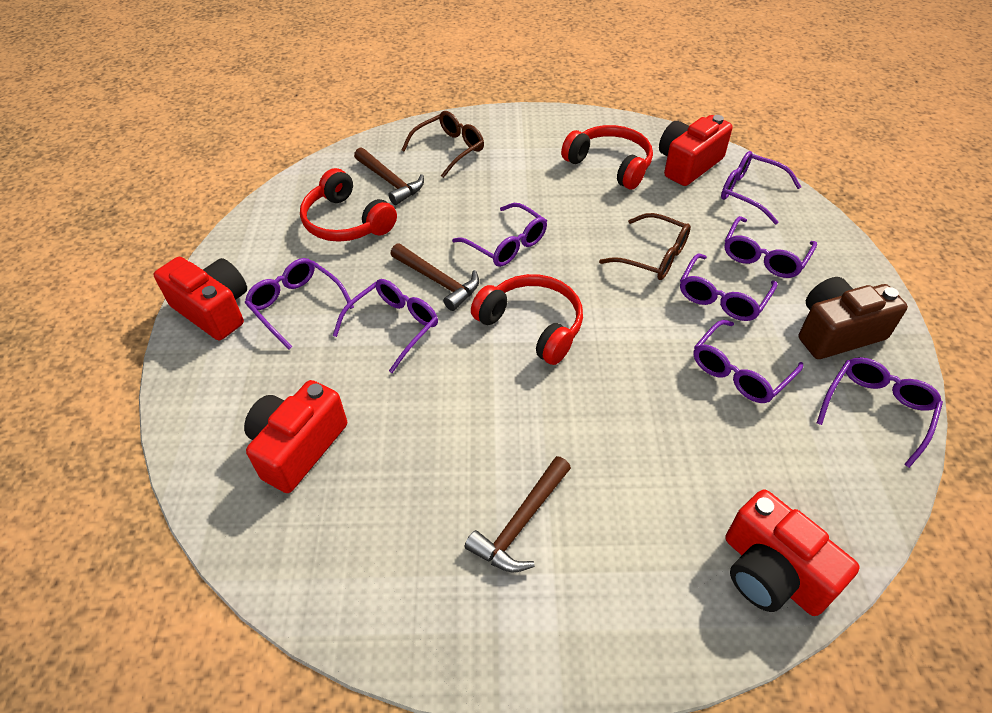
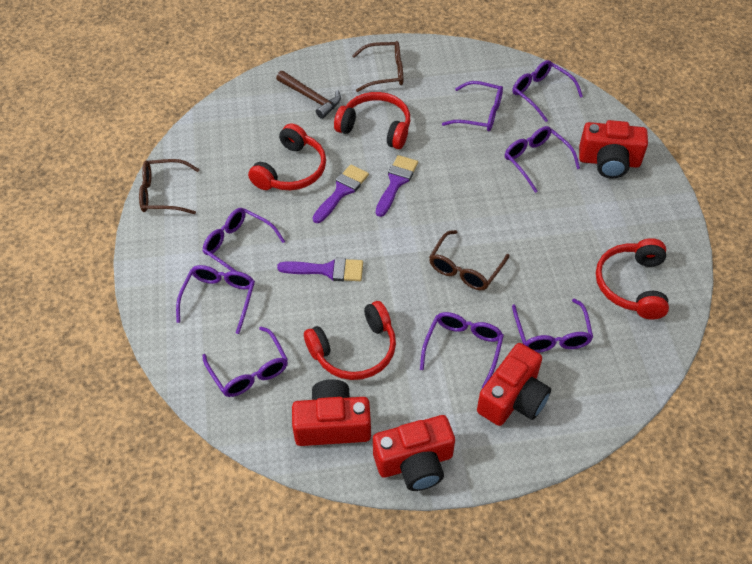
brown camera: [798,277,908,359] = 1 -> none = 0
brown glasses: [402,111,484,178] [599,213,691,280] = 2 -> [139,159,200,214] [352,41,403,92] [429,230,510,290] = 3
brown hammer: [354,147,424,205] [390,244,479,311] [465,456,571,573] = 3 -> [276,71,341,119] = 1
purple brush: none = 0 -> [277,258,363,281] [312,165,369,223] [376,155,418,217] = 3
red headphones: [300,168,397,242] [471,274,583,365] [561,125,653,189] = 3 -> [248,123,326,190] [304,301,396,380] [334,92,410,149] [596,238,669,320] = 4

